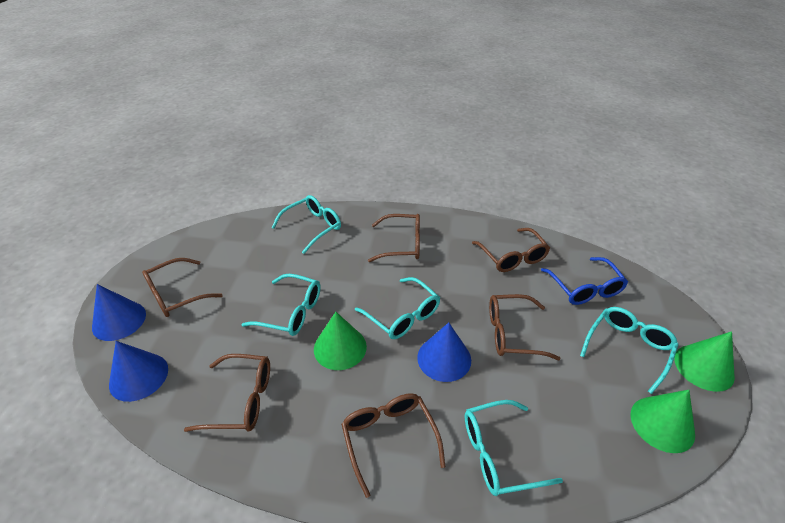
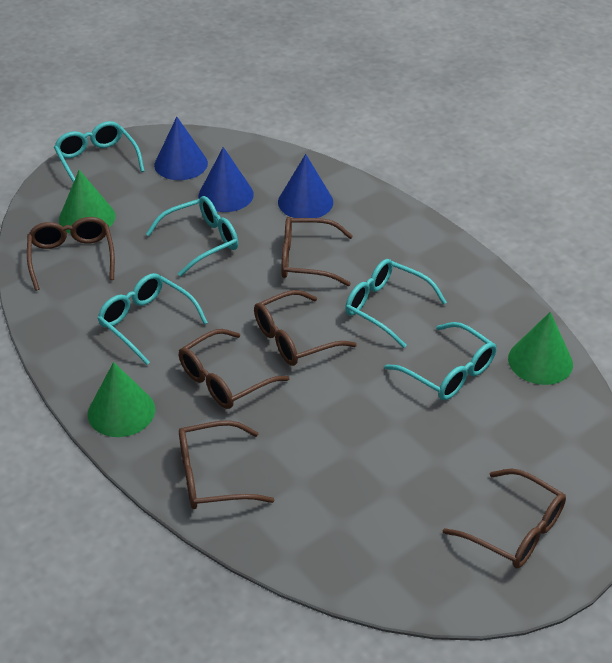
blue glasses: [541,257,628,305] = 1 -> none = 0

